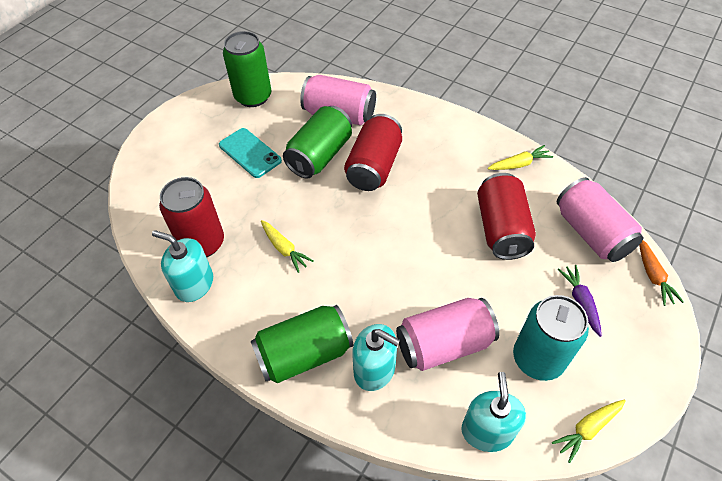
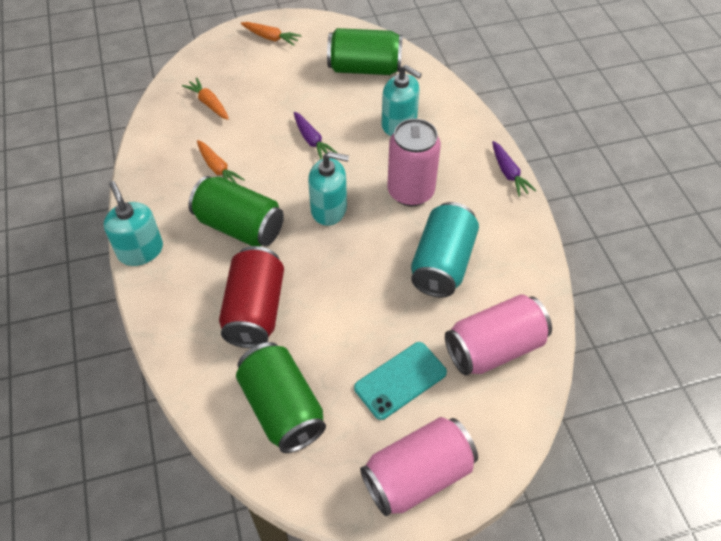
orange carrot: [639,240,684,306] = 1 -> [182,78,229,120] [197,140,245,184] [241,22,302,46] = 3
purple carrot: [557,265,602,337] = 1 -> [294,111,337,160] [492,141,537,197] = 2
red can: [159,177,224,257] [344,114,402,191] [477,173,536,260] = 3 -> [219,246,284,348] = 1
yellow carrot: [261,220,314,273] [488,145,553,170] [552,400,625,463] = 3 -> none = 0

